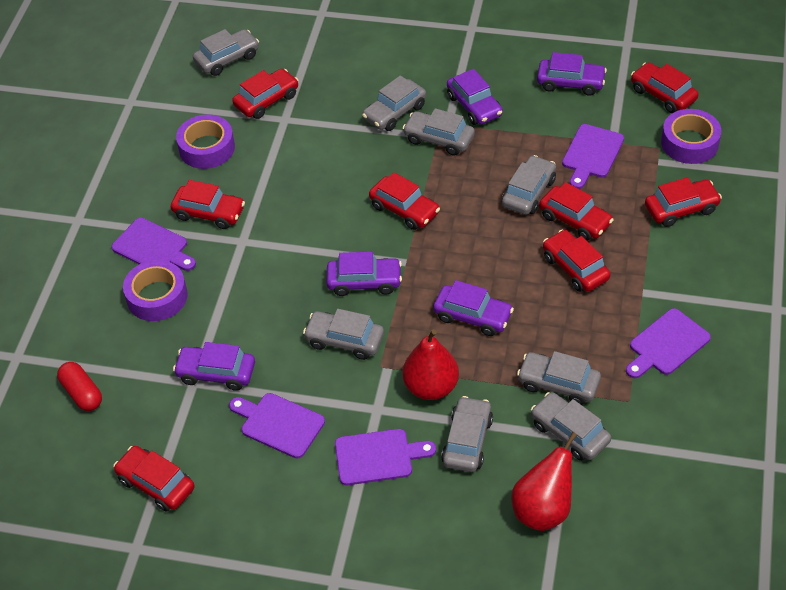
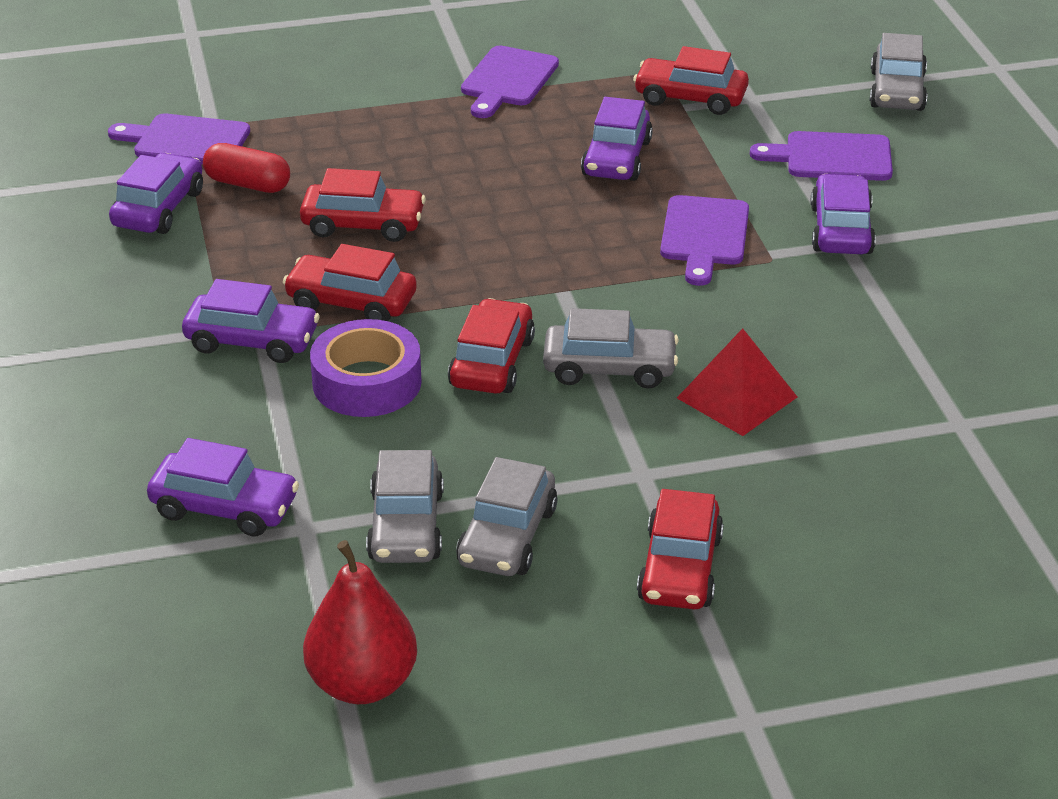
grey car: [193,29,259,76] [303,309,384,360] [362,76,426,131] [403,108,475,156] [441,396,493,472] [502,155,556,215] [517,351,601,405] [531,392,611,461] = 8 -> [366,450,444,563] [456,457,558,576] [543,308,679,389] [870,33,927,111] = 4
purple cutting board: [111,218,196,271] [229,393,325,458] [335,429,436,485] [562,124,624,189] [626,308,711,378] = 5 -> [108,114,250,164] [461,46,559,118] [660,195,749,286] [750,131,893,181] = 4
purple tape: [123,260,188,321] [176,114,235,169] [661,109,721,164] = 3 -> [310,319,422,417] = 1
red car: [113,446,195,512] [171,180,245,229] [232,68,299,119] [369,172,440,230] [539,182,614,241] [543,230,611,292] [631,62,698,113] [645,177,722,227] = 8 -> [283,244,417,321] [300,168,426,242] [448,298,535,394] [633,46,749,115] [637,489,724,609] = 5
red pear: [402,329,459,400] [511,432,577,531] = 2 -> [303,540,417,704] = 1
red pyramid: none = 0 -> [677,328,797,436] = 1

